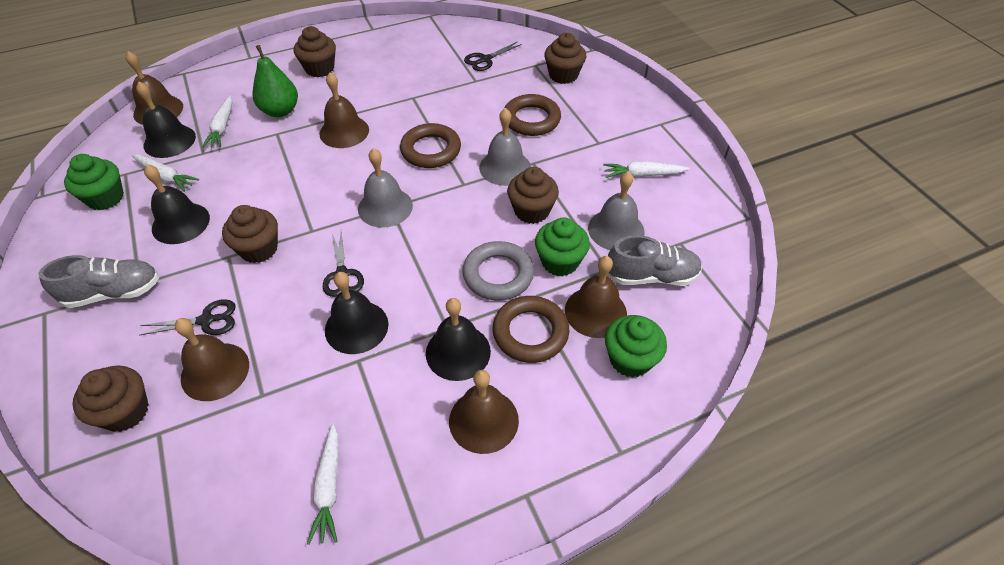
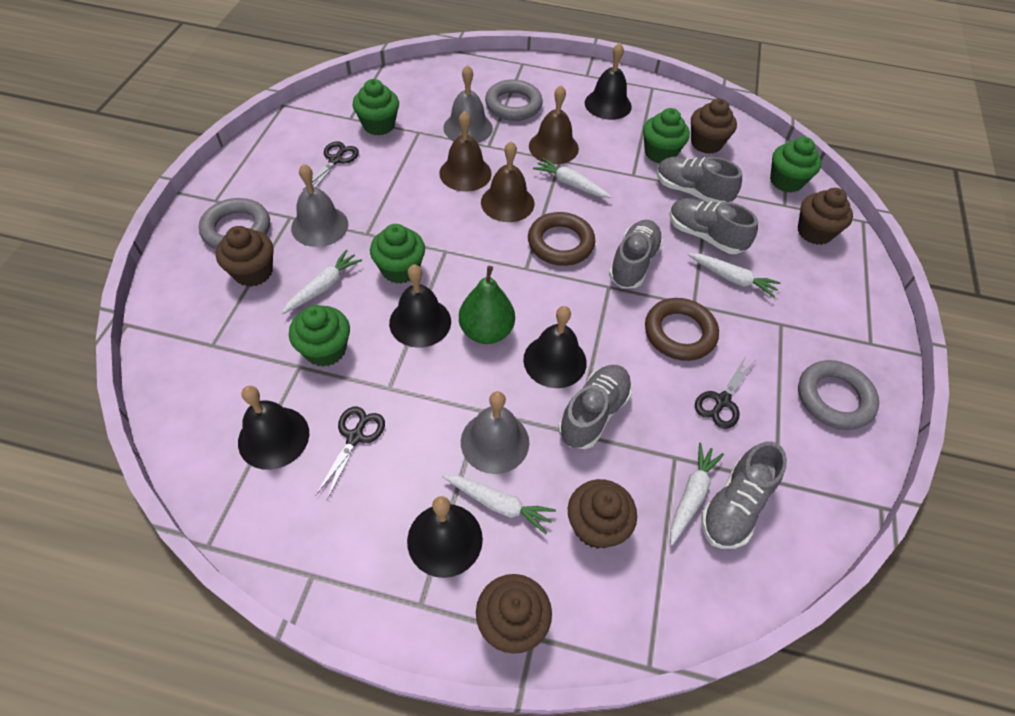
black bell: [136,82,196,158] [144,164,210,244] [325,272,389,354] [426,298,491,381] = 4 -> [238,386,309,470] [389,265,451,348] [407,496,483,578] [523,306,587,388] [585,43,632,120] = 5
brown bell: [126,51,183,125] [175,318,249,401] [320,72,369,148] [449,370,519,454] [565,256,627,338] = 5 -> [439,111,492,192] [481,141,534,222] [529,85,579,164] = 3
brown ring: [400,123,461,168] [492,296,569,363] [504,94,561,136] = 3 -> [528,212,595,266] [645,298,719,361] = 2
green cupcake: [64,154,124,210] [535,218,590,276] [605,315,667,378] = 3 -> [289,305,350,367] [353,79,399,135] [370,224,425,284] [643,108,690,163] [770,137,821,193] = 5
grey ring: [463,241,534,300] = 1 -> [199,198,270,249] [485,79,543,121] [798,360,879,430] = 3
grey shoe: [38,255,159,308] [608,235,702,286] = 2 -> [558,365,632,449] [609,220,663,288] [656,157,742,203] [669,198,758,254] [701,441,787,549] = 5
white carrot: [132,155,199,192] [202,96,232,148] [307,423,338,545] [603,161,690,178] = 4 -> [282,249,362,314] [442,475,556,534] [533,158,612,198] [670,443,724,545] [688,253,781,298] = 5

